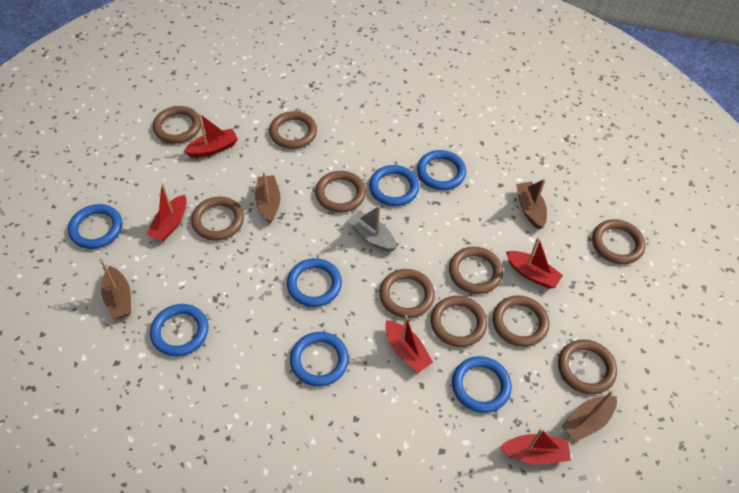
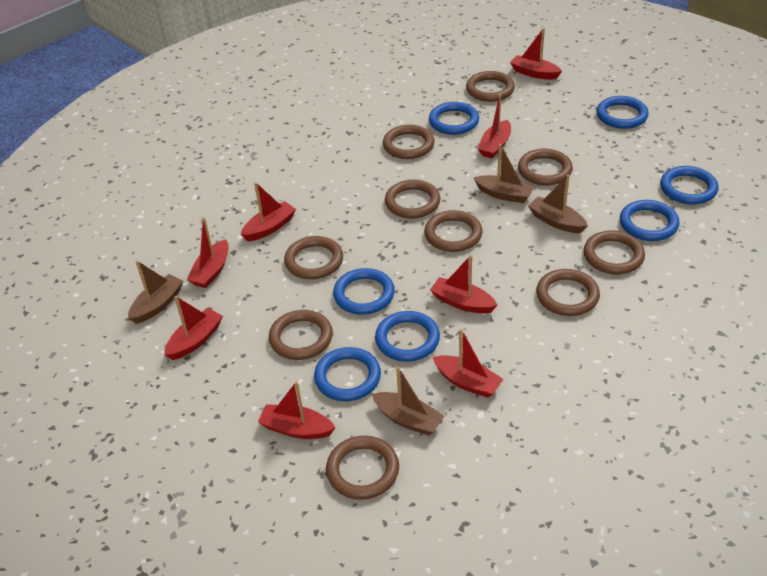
grey boat: [347,206,397,252] = 1 -> none = 0
red boat: [146,184,187,241] [184,113,238,158] [385,315,433,373] [500,428,571,464] [506,237,563,289] = 5 -> [164,296,223,360] [187,217,229,288] [241,182,296,241] [258,381,336,439] [430,255,498,313] [433,329,504,398] [478,94,511,158] [510,28,562,80] = 8

